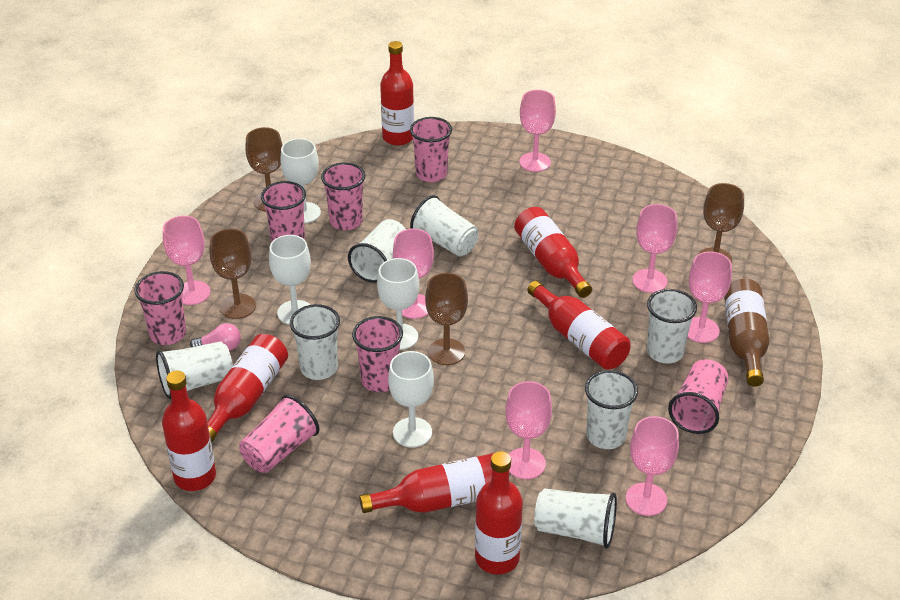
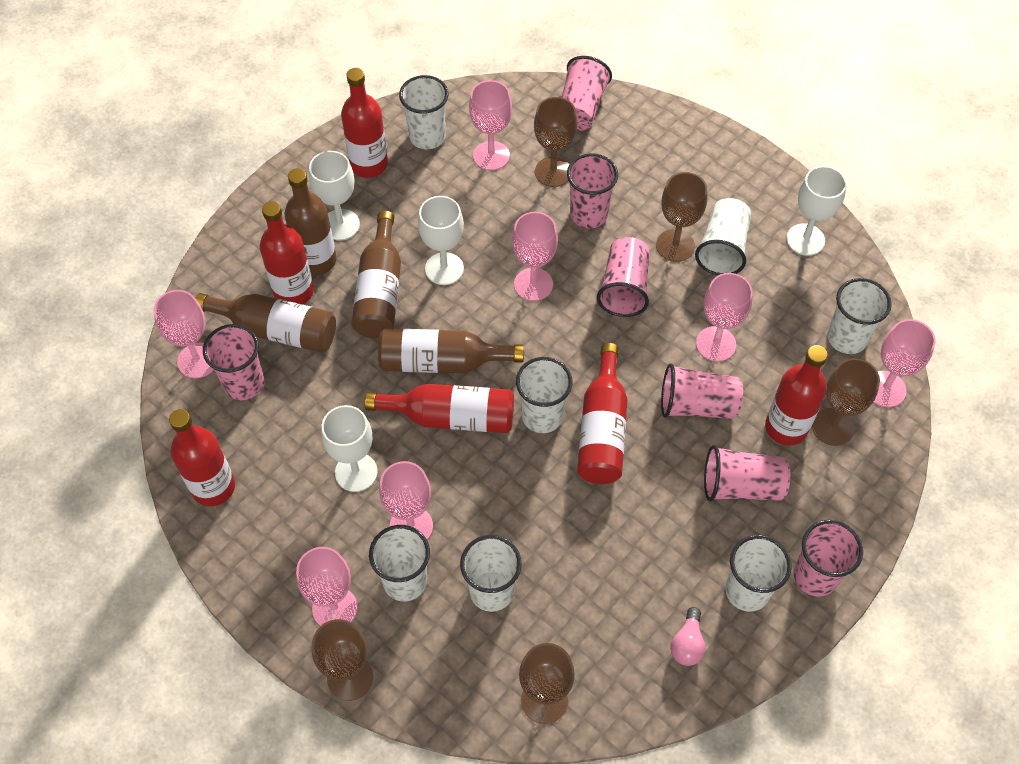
brown bottle: [724,279,770,387] = 1 -> [195,293,336,353] [284,168,337,275] [352,211,401,338] [378,329,524,373] = 4
brown goblet: [210,229,256,319] [245,127,283,212] [425,273,468,365] [699,183,744,263] = 4 -> [312,619,373,701] [519,643,575,724] [534,97,577,187] [656,172,707,262] [812,358,880,446] = 5
red bottle: [162,371,216,491] [207,334,288,443] [359,453,494,513] [380,41,414,146] [475,451,523,574] [514,207,592,298] [527,281,630,370] = 7 -> [169,409,235,506] [260,201,314,304] [341,68,388,178] [365,384,514,433] [577,343,628,484] [765,345,827,445] = 6

